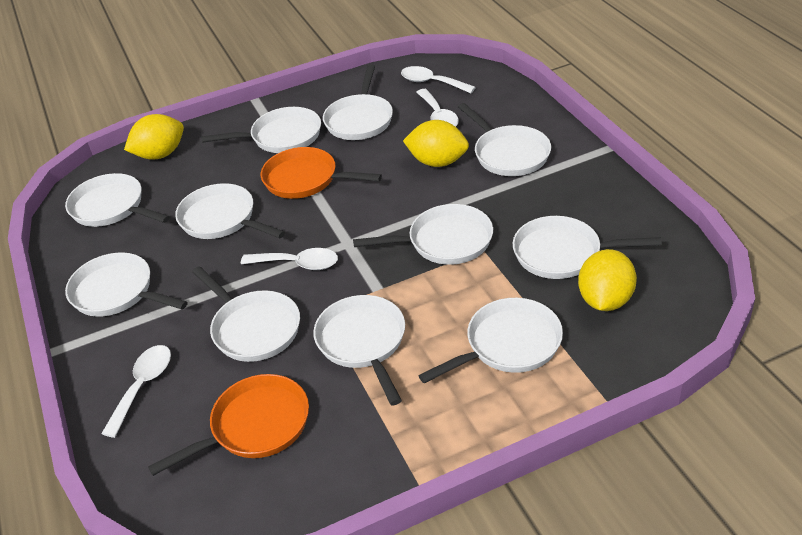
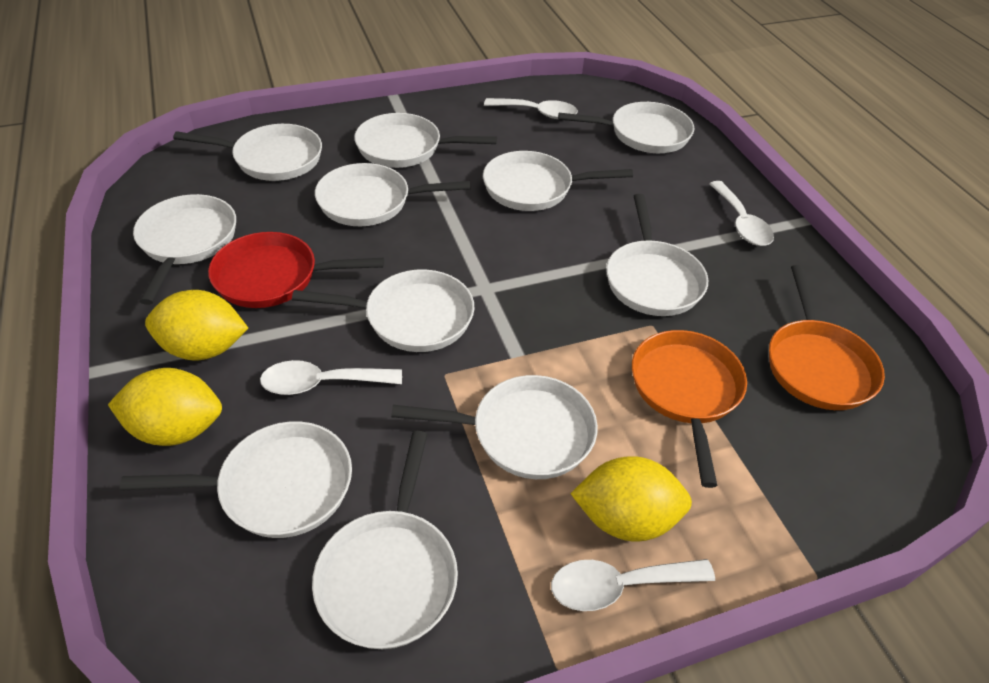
red pan: none = 0 -> [208,232,384,308] = 1

